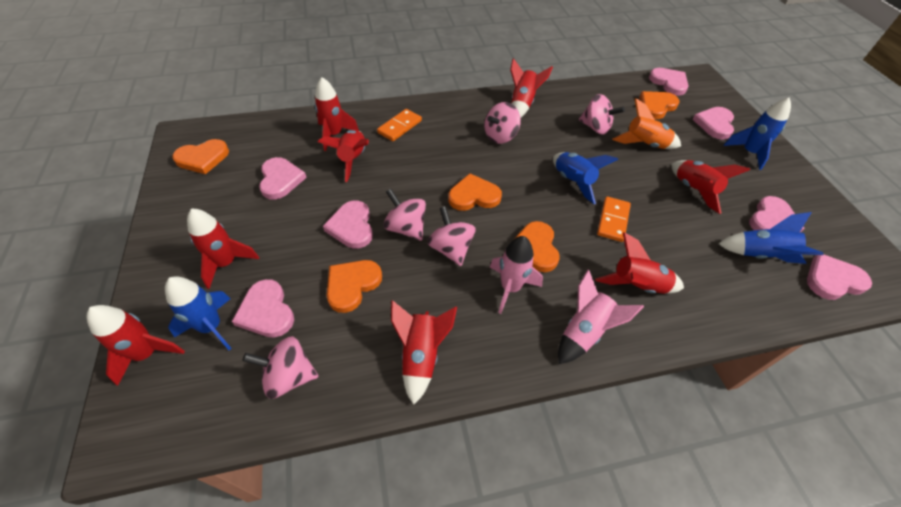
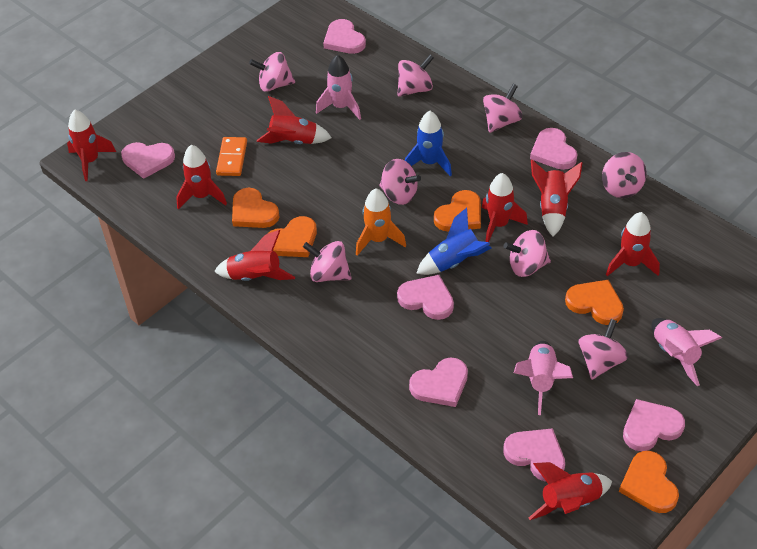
blue rocket: [165,276,232,350] [553,152,618,204] [718,212,824,264] [724,97,791,170] = 4 -> [405,111,452,177] [416,208,492,275] = 2
orange domino: [377,109,422,141] [597,197,631,242] = 2 -> [216,137,247,176] = 1
pink rocket: [490,236,543,314] [558,270,644,364] = 2 -> [316,55,361,120] [514,341,573,415] [651,318,722,386] = 3
pink spinning top: [242,336,319,399] [384,189,426,240] [427,206,475,266] [484,102,521,144] [579,94,625,134] = 5 -> [249,52,295,92] [303,241,352,282] [379,159,421,205] [397,55,434,97] [483,84,522,133] [503,230,551,277] [579,319,628,380] [602,152,647,198] = 8

